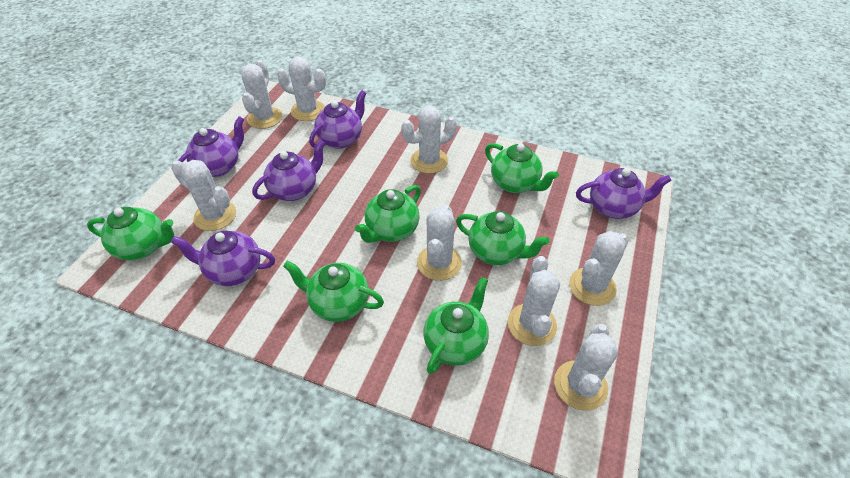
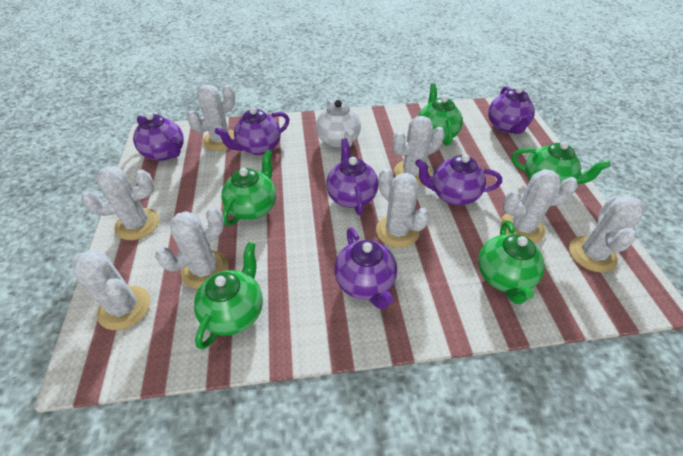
green teapot: [87,207,174,260] [283,260,384,322] [355,185,421,243] [423,277,489,374] [456,211,549,265] [485,143,559,193] = 6 -> [194,242,263,349] [221,150,276,226] [418,84,463,146] [478,221,545,304] [512,141,611,184] = 5
purple teapot: [171,231,275,286] [178,116,244,177] [252,140,325,201] [309,90,366,149] [576,168,672,219] = 5 -> [133,112,184,161] [215,107,290,155] [326,138,379,215] [334,228,397,310] [415,154,502,205] [488,86,535,134] = 6
white teapot: none = 0 -> [316,99,361,148] = 1

